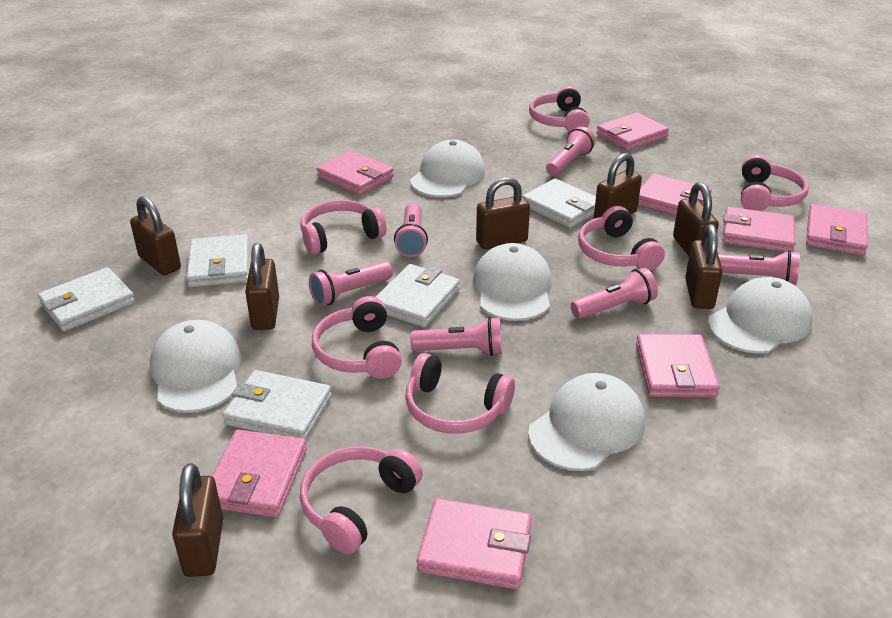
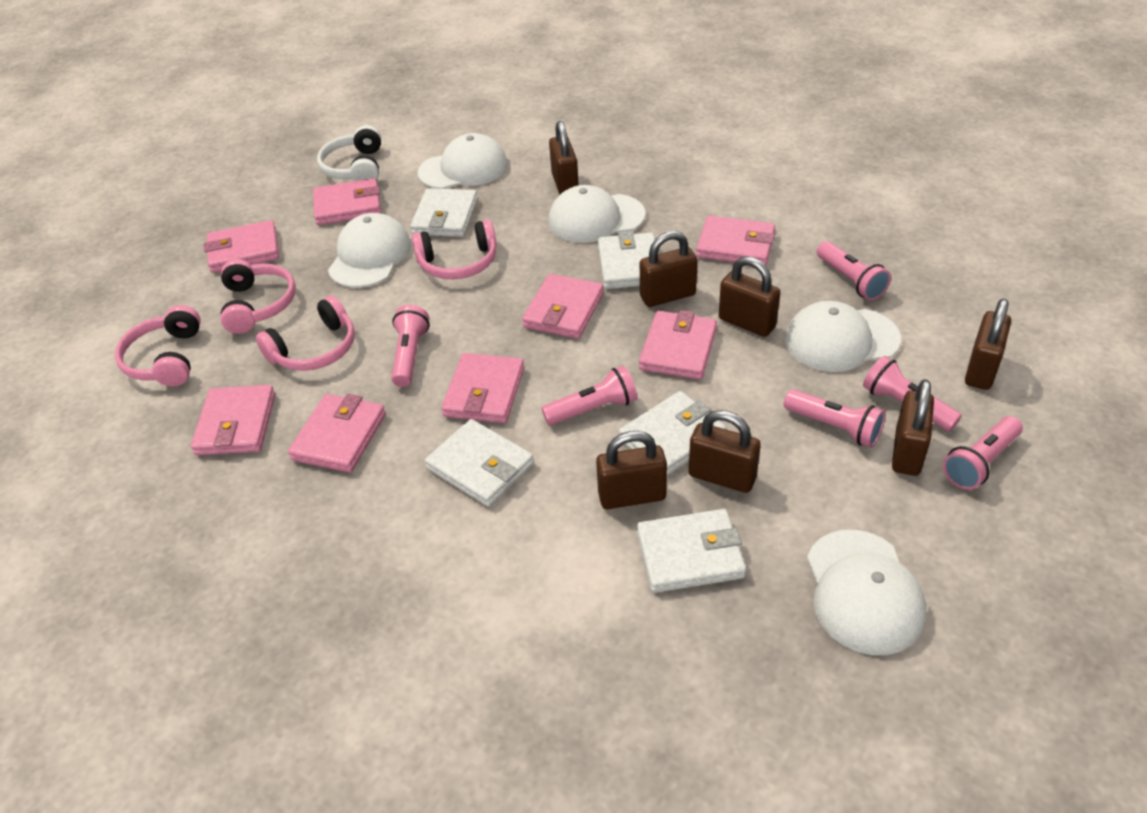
pink headphones: [300,200,386,255] [300,446,423,554] [312,296,402,379] [405,353,515,434] [529,86,590,132] [578,206,665,271] [741,155,809,211] = 7 -> [115,305,201,386] [220,259,296,334] [256,296,355,371] [412,220,497,279] = 4
white headphones: none = 0 -> [317,125,381,181] = 1

